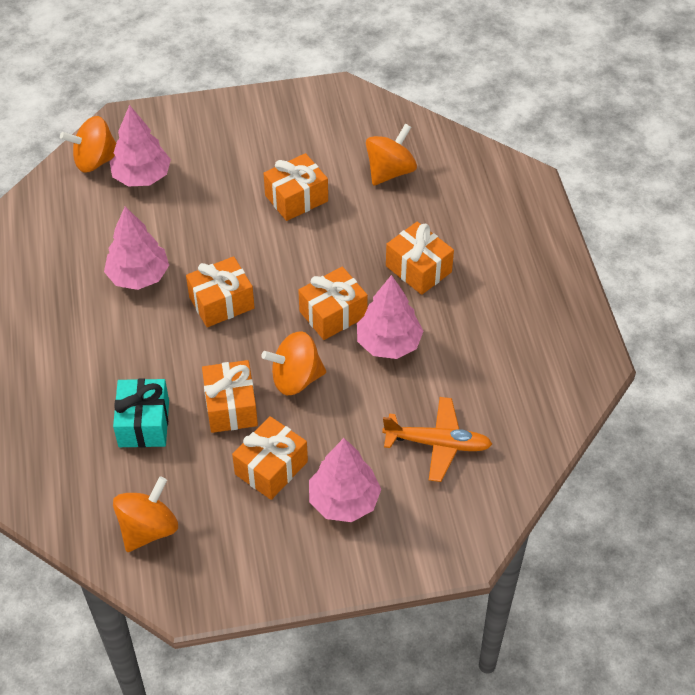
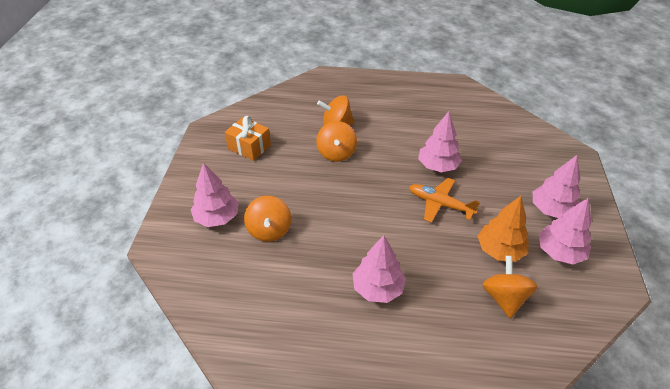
orange gift: [186,256,255,327] [202,360,258,433] [232,416,308,500] [263,153,328,221] [298,267,368,340] [386,222,454,295] = 6 -> [225,116,271,161] = 1
orange tree: none = 0 -> [478,196,529,262] = 1
pink tree: [104,206,169,290] [110,105,171,187] [309,438,381,522] [357,275,424,359] = 4 -> [191,162,239,227] [353,235,406,303] [418,111,462,172] [533,155,580,218] [539,198,591,264] = 5
turquoise gift: [113,378,169,448] = 1 -> none = 0

